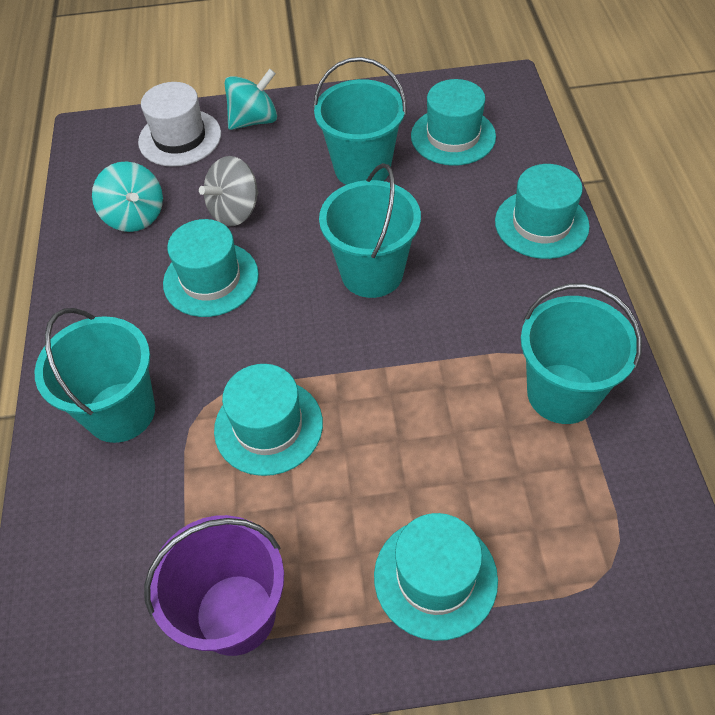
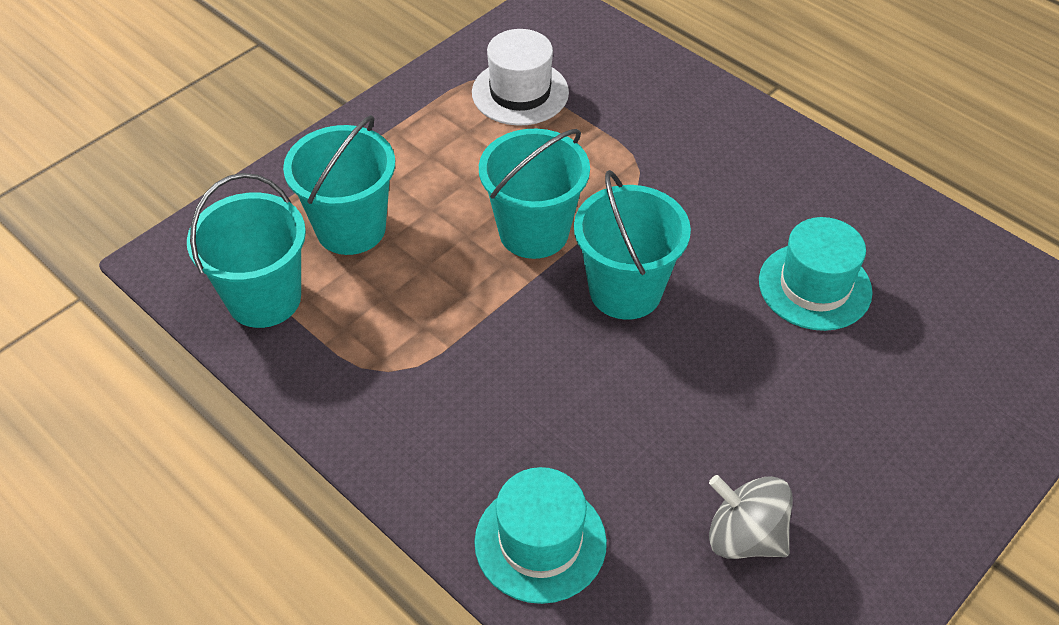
purple bucket: [144,515,284,656] = 1 -> none = 0
turquoise hat: [163,219,259,317] [214,364,323,476] [374,513,498,641] [411,79,496,166] [495,164,590,259] = 5 -> [474,467,607,604] [759,217,872,331] = 2
turquoise spinning top: [92,161,163,232] [225,69,277,130] = 2 -> none = 0

